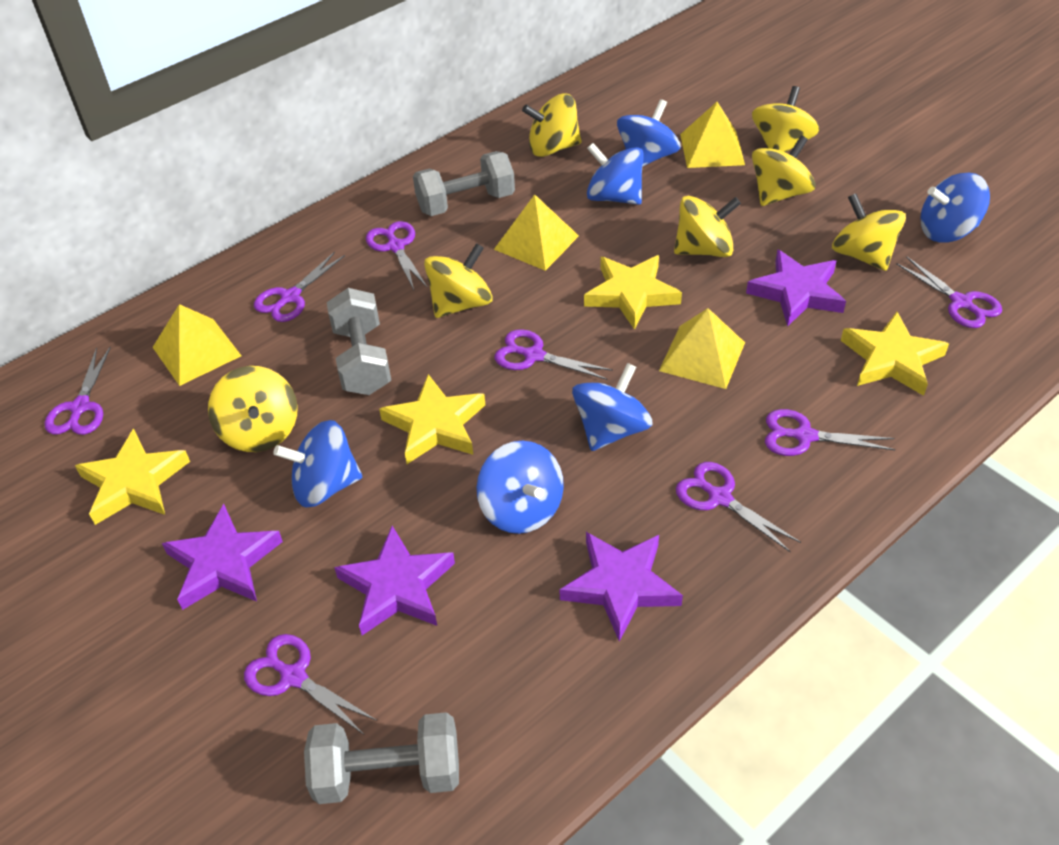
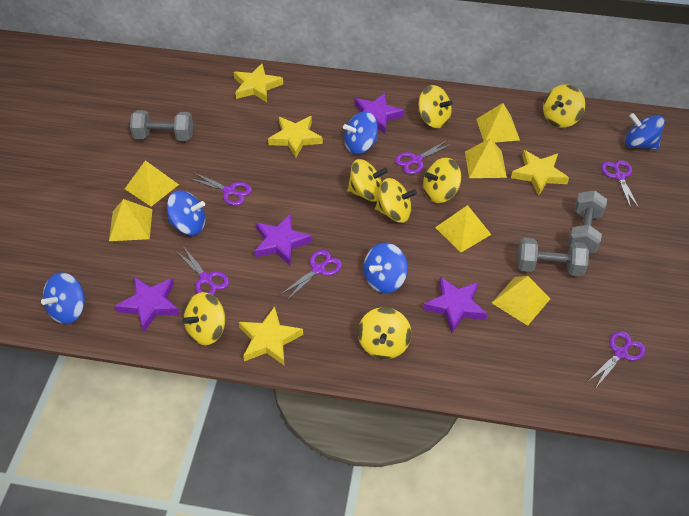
blue spinning top: [273,420,362,508] [477,441,564,534] [572,363,653,451] [587,143,644,205] [617,99,681,167] [920,173,990,243] = 6 -> [41,272,85,324] [167,190,205,235] [343,111,378,154] [364,243,408,293] [625,113,665,150] = 5
purple scissors: [44,347,111,435] [244,634,377,735] [254,251,345,322] [366,221,428,290] [494,329,613,380] [676,462,801,553] [765,409,896,456] [896,256,1002,328] = 8 -> [176,246,229,295] [189,172,252,206] [280,250,342,300] [395,140,452,174] [588,331,646,389] [601,160,639,208] = 6
yellow pyramid: [153,304,241,386] [494,194,579,271] [659,308,745,389] [680,102,745,168] = 4 -> [109,199,152,241] [125,160,179,207] [435,205,491,252] [465,138,507,178] [476,103,520,143] [492,276,550,326] = 6

